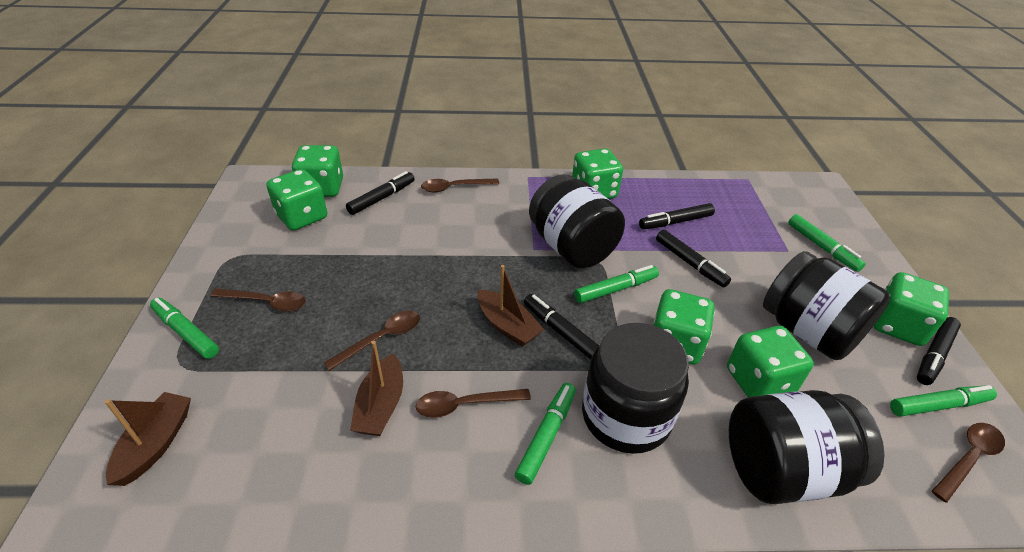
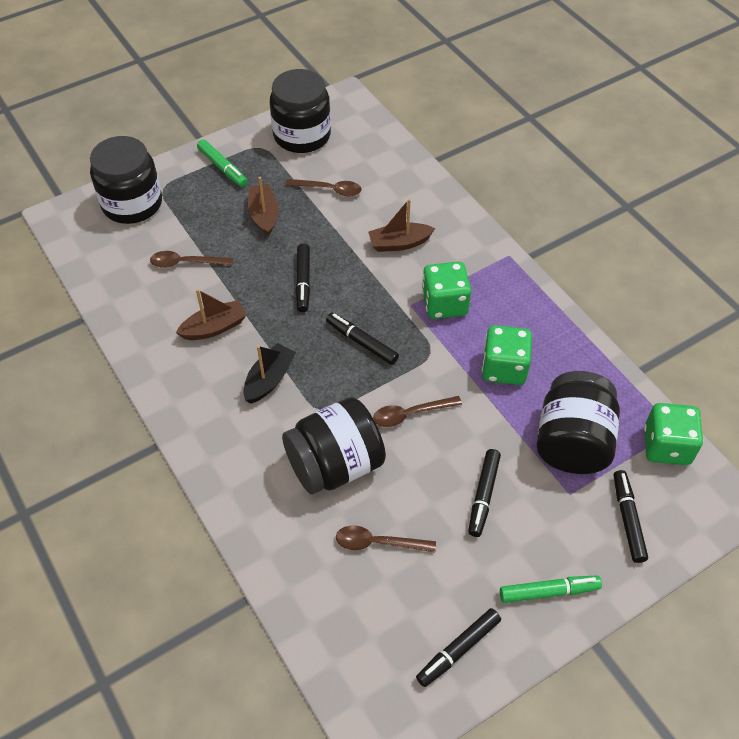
black boat: none = 0 -> [243,343,296,403] = 1
brown spoon: [210,288,306,312] [324,311,420,371] [416,389,531,418] [421,178,499,192] [932,423,1005,503] = 5 -> [150,251,233,268] [285,179,361,196] [336,525,436,552] [373,396,462,427] = 4
green dice: [267,169,327,230] [292,145,343,197] [572,148,623,199] [653,289,715,364] [727,326,814,397] [874,272,949,346] = 6 -> [422,261,471,319] [482,325,532,385] [644,403,703,465] = 3
green marker: [150,298,219,359] [515,383,576,485] [574,265,659,303] [788,214,866,272] [890,385,997,416] = 5 -> [197,139,248,187] [500,575,602,603] = 2

